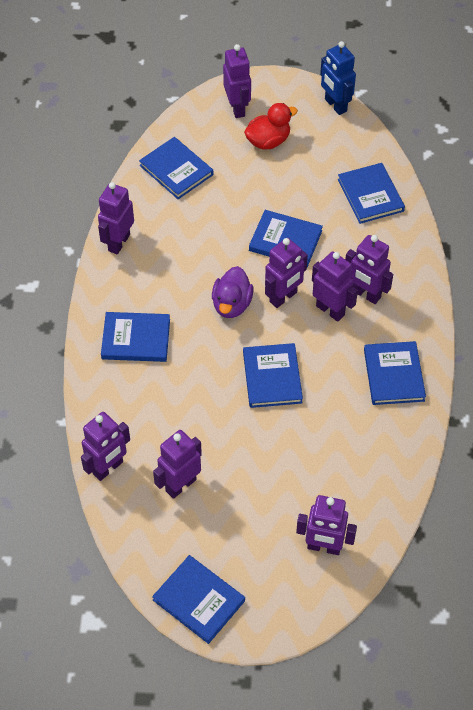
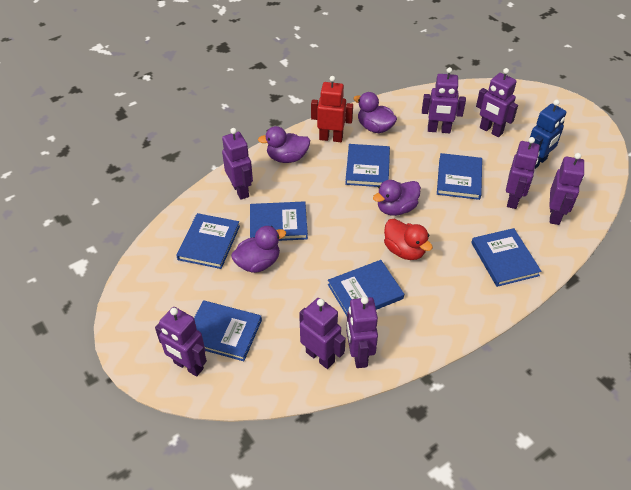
purple duck: [212,266,254,318] = 1 -> [231,226,286,273] [258,126,310,163] [353,92,397,133] [373,180,421,216] = 4
red robot: none = 0 -> [311,76,353,142] = 1

